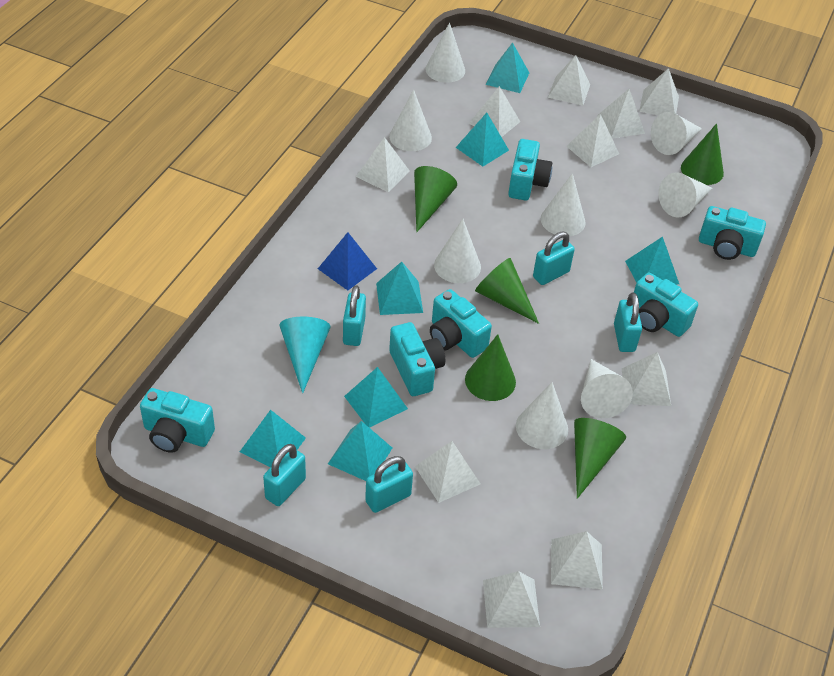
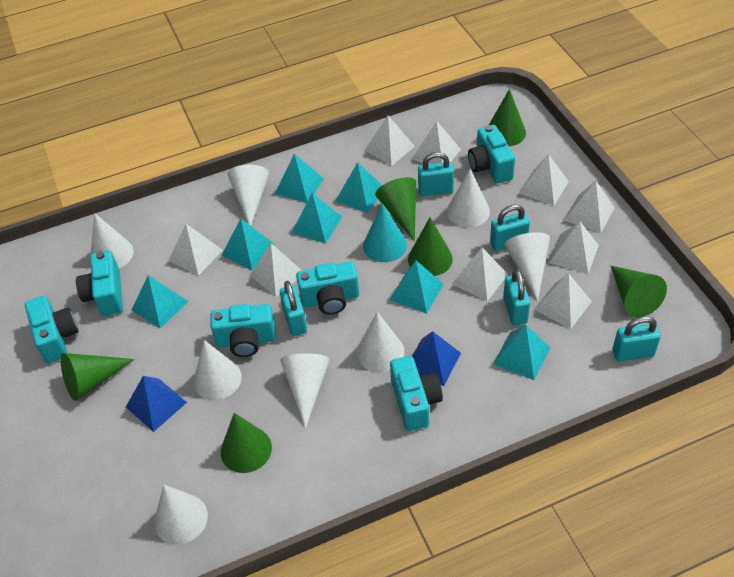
blue pyramid: [318,232,377,290] = 1 -> [126,376,187,432] [412,331,461,386] = 2
green cone: [414,166,457,233] [465,334,516,401] [475,258,539,324] [574,418,626,499] [681,123,724,185] = 5 -> [61,353,135,401] [221,413,272,473] [375,177,416,242] [408,217,453,276] [489,89,526,146] [611,266,667,317] = 6
white pyramid: [356,137,410,192] [415,441,481,503] [469,86,520,137] [483,571,540,628] [548,55,590,106] [551,531,603,589] [566,114,619,167] [597,89,645,139] [622,352,671,406] [639,68,679,115] = 10 -> [169,224,223,276] [250,243,302,297] [365,115,415,166] [412,121,461,164] [453,247,508,301] [519,154,569,206] [534,274,592,329] [549,221,599,274] [564,181,615,233] = 9

